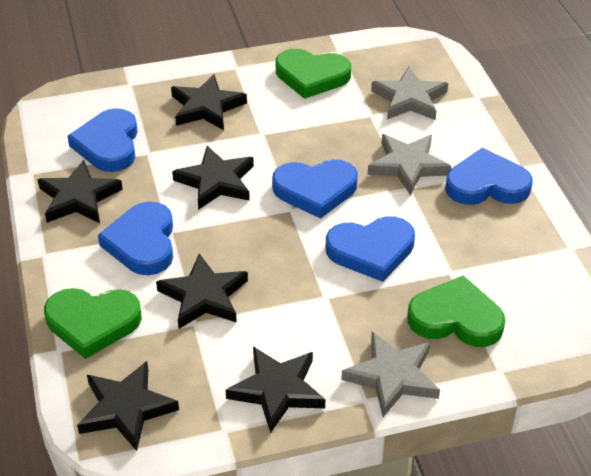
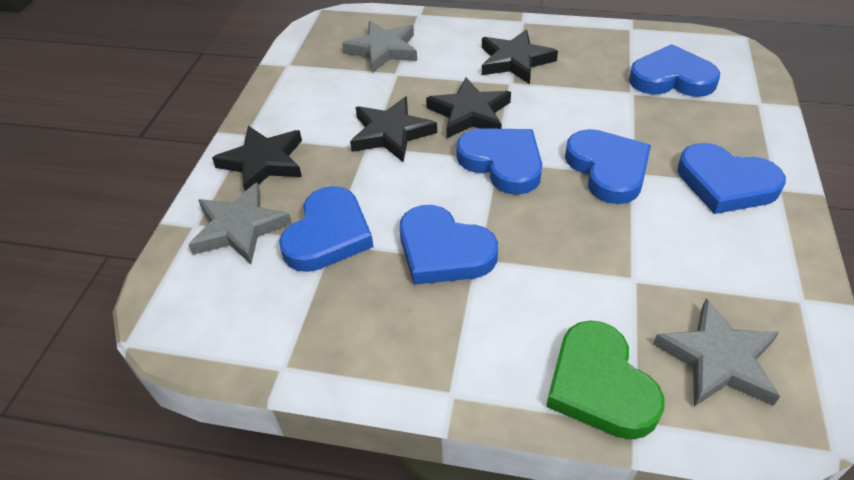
black star: [37,160,123,223] [77,361,179,451] [156,254,248,329] [171,74,247,130] [172,146,254,210] [226,347,325,433] = 6 -> [212,126,302,191] [350,96,437,162] [426,77,511,138] [482,29,558,84] = 4
blue heart: [67,108,138,172] [98,202,173,275] [272,159,358,219] [326,216,415,282] [445,148,532,205] = 5 -> [279,186,373,272] [400,205,498,285] [457,128,542,195] [565,129,651,204] [629,44,720,97] [678,143,786,214] = 6
green heart: [44,288,142,359] [276,49,351,99] [407,276,505,347] = 3 -> [546,320,664,439] = 1

